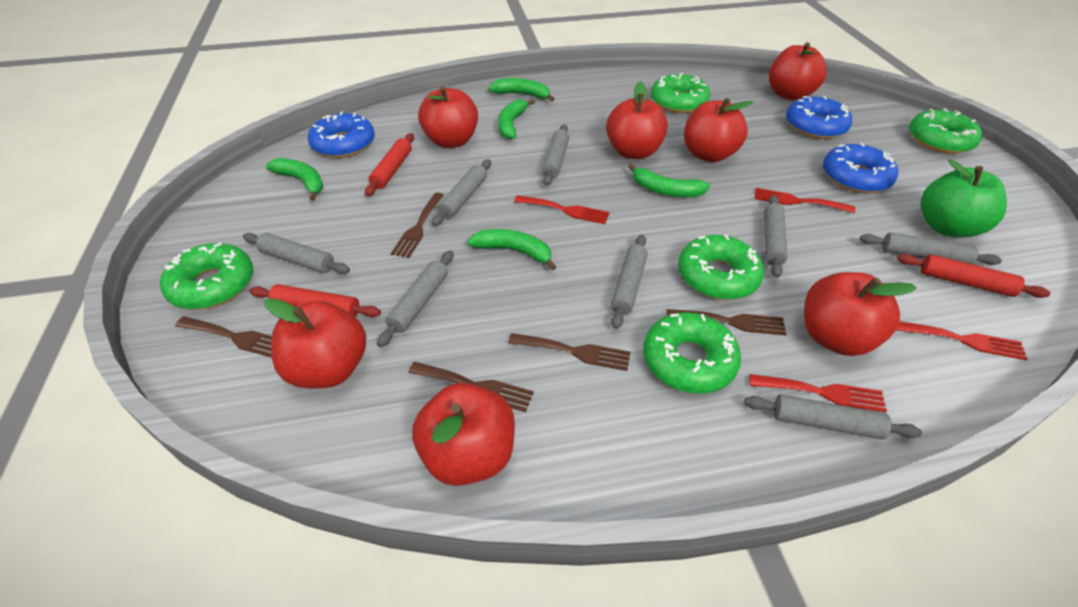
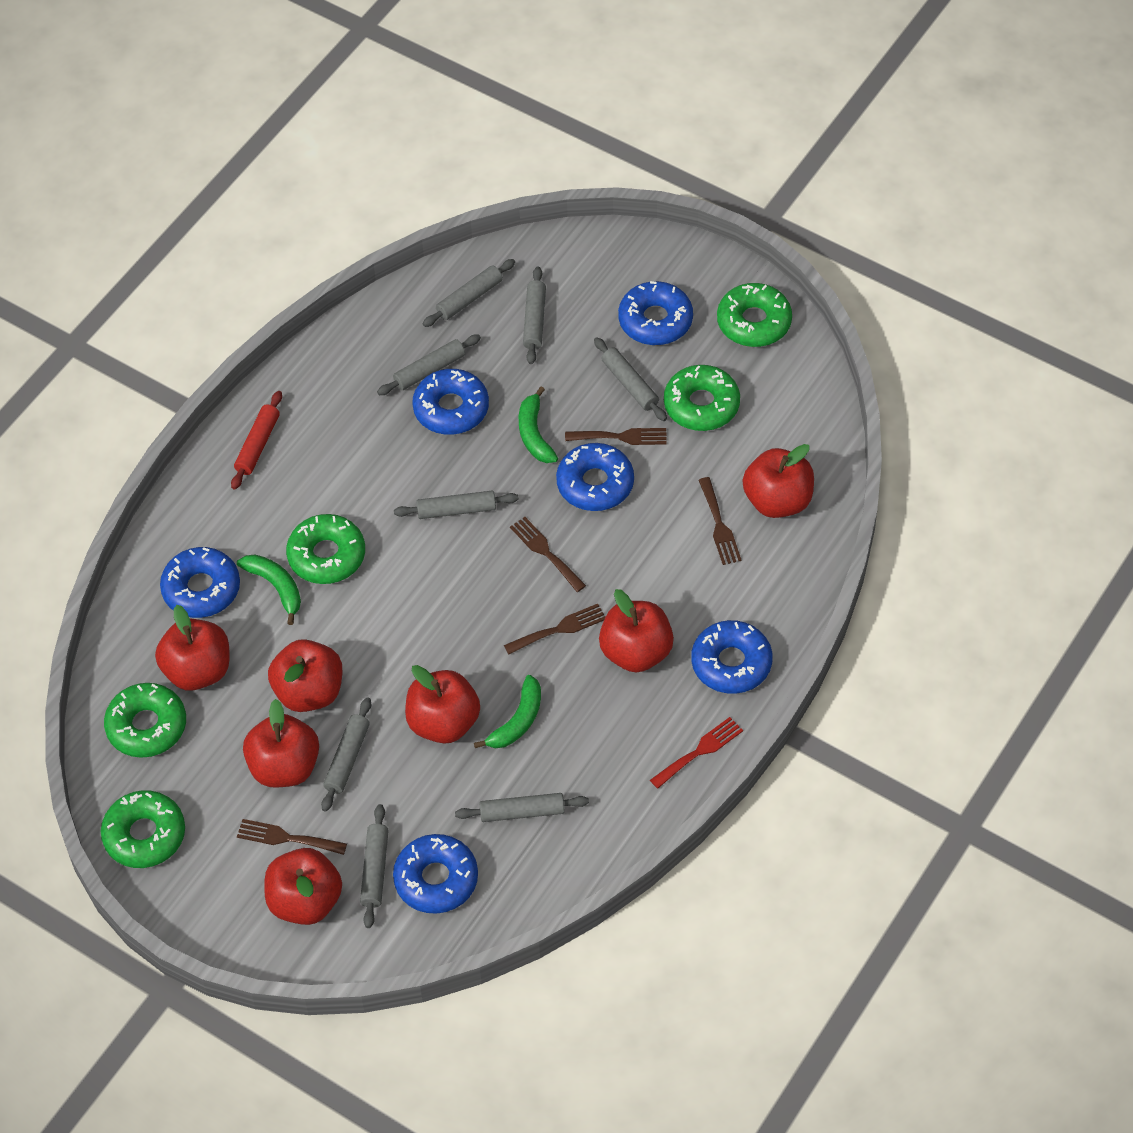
blue donut: [308,112,375,158] [786,96,852,139] [823,143,898,193] = 3 -> [160,547,240,618] [393,834,478,914] [412,369,489,435] [556,443,634,511] [618,281,693,345] [691,620,773,694] = 6
green apple: [920,159,1007,238] = 1 -> none = 0
green banana: [266,158,323,201] [467,229,556,270] [488,78,555,101] [498,99,535,139] [628,163,710,197] = 5 -> [237,554,301,625] [474,675,541,748] [519,386,558,463] = 3
red fork: [514,195,610,224] [749,374,887,412] [754,188,855,213] [896,321,1028,360] = 4 -> [650,717,743,789] = 1
red rolling pin: [249,284,381,317] [365,133,414,196] [897,254,1050,298] = 3 -> [231,391,282,490] = 1

